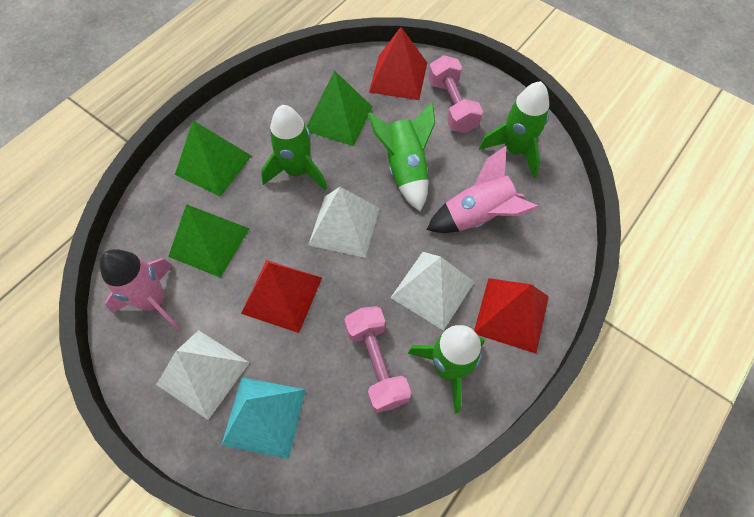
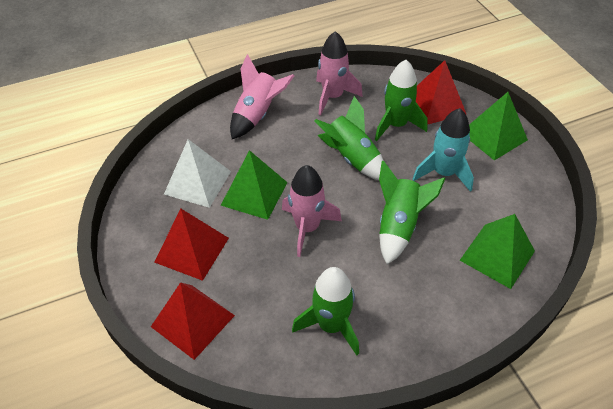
pink dumbbell: [345,306,411,413] [428,55,483,133] = 2 -> none = 0
pink rocket: [100,249,180,331] [427,146,539,233] = 2 -> [230,54,295,139] [282,165,342,257] [316,31,363,115] = 3
turquoise pyramid: [221,377,306,459] = 1 -> none = 0
turquoise rocket: none = 0 -> [413,108,474,192] = 1
white pyramid: [156,330,250,420] [308,187,380,258] [390,252,475,331] = 3 -> [164,139,231,208] = 1

